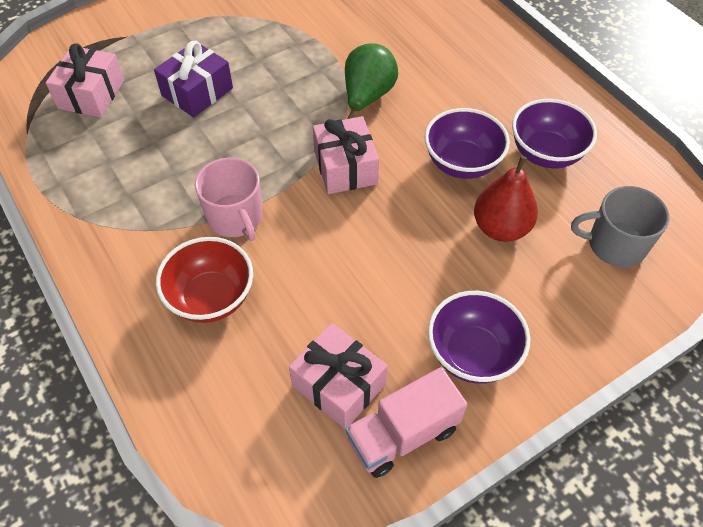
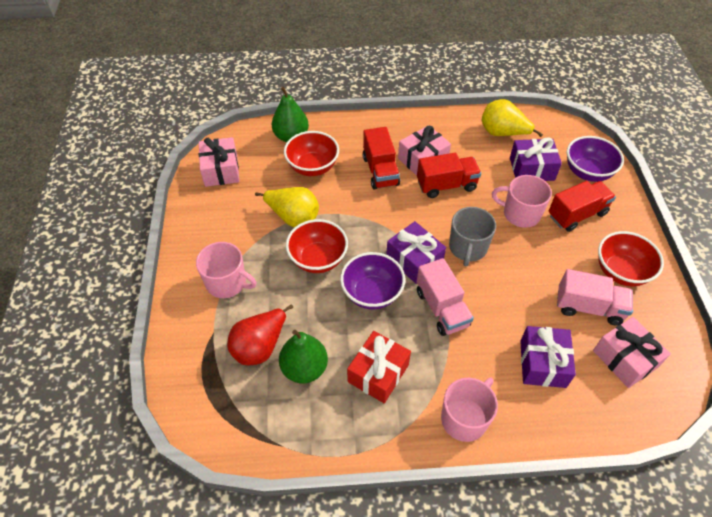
green pear: [345,43,398,119] = 1 -> [272,87,309,142] [279,330,328,383] = 2
pink mug: [195,158,263,241] = 1 -> [196,242,256,298] [441,378,498,442] [492,175,552,228] = 3
pink truck: [345,367,467,478] = 1 -> [417,258,474,336] [557,269,633,326] = 2
purple bowl: [424,108,510,179] [428,291,530,384] [512,99,597,168] = 3 -> [340,252,405,309] [567,136,624,182] = 2
purple gift: [154,41,233,117] = 1 -> [386,221,446,284] [510,137,562,181] [520,326,576,388] = 3
red bowl: [156,237,253,323] = 1 -> [284,131,339,176] [286,219,348,273] [598,231,664,286] = 3
red gift: none = 0 -> [347,331,411,403] = 1
red truck: none = 0 -> [362,127,400,190] [417,153,481,198] [549,181,616,232] = 3
yellow pear: none = 0 -> [255,187,319,227] [482,99,543,137] = 2

